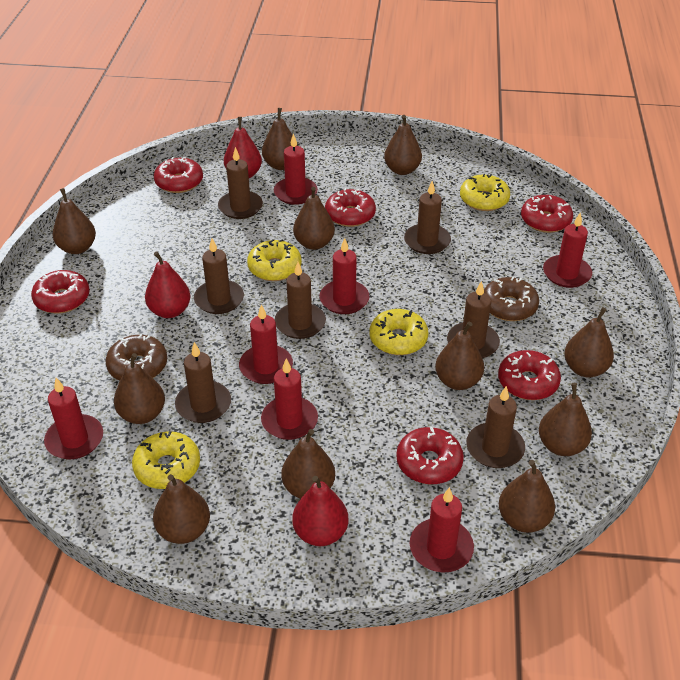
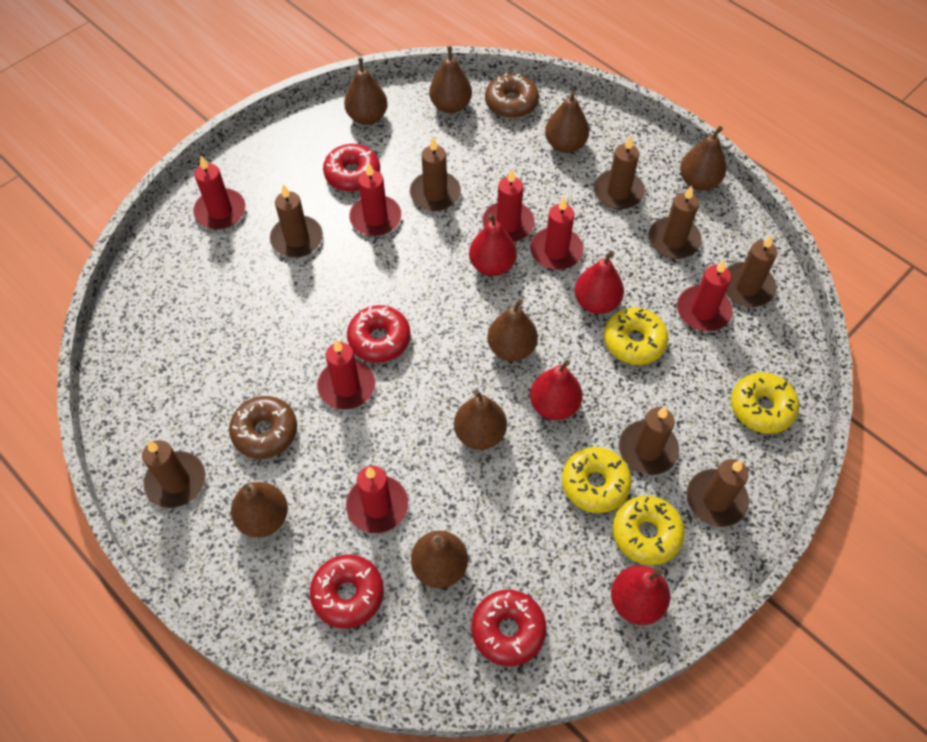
brown candle: [175,342,231,423] [194,238,244,314] [218,147,263,219] [275,262,326,339] [404,181,451,254] [447,281,500,359] [466,386,525,468] = 7 -> [142,440,206,508] [270,184,323,258] [410,137,461,211] [594,136,645,209] [619,406,679,475] [649,185,702,259] [687,459,749,527] [726,235,777,307] = 8
brown pear: [53,188,96,254] [114,353,165,424] [153,474,210,544] [262,108,298,170] [281,429,335,499] [293,187,335,250] [384,115,422,175] [435,322,484,390] [499,460,555,533] [539,383,592,456] [564,307,614,377] = 11 -> [231,482,288,537] [344,58,388,125] [411,531,468,588] [429,46,472,113] [454,390,507,450] [487,299,538,361] [545,91,589,153] [680,126,726,191] = 8
red donut: [31,270,90,314] [154,157,203,193] [325,188,376,227] [396,426,464,484] [498,350,561,400] [521,195,573,233] = 6 -> [310,554,384,629] [323,144,380,192] [347,305,411,363] [472,590,547,666] = 4
red pear: [145,251,191,318] [224,117,262,178] [292,476,348,546] = 3 -> [469,214,517,276] [530,360,583,420] [575,251,624,314] [611,566,670,625] = 4

